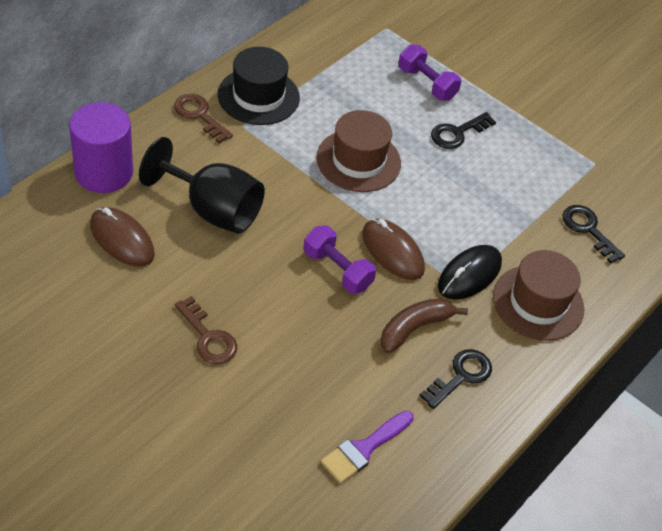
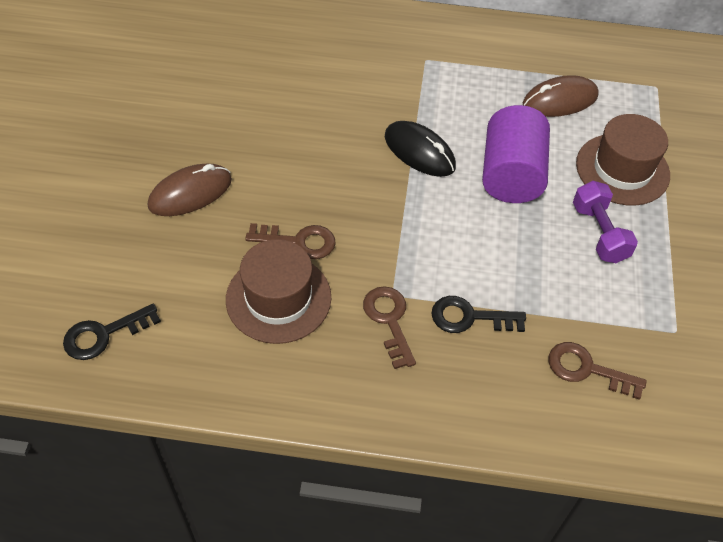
black goblet: [139,137,265,234] = 1 -> none = 0
black hat: [218,47,300,125] = 1 -> none = 0
black key: [419,349,492,409] [431,112,496,149] [563,205,625,263] = 3 -> [63,304,161,360] [431,296,526,333] = 2
brown banana: [381,298,468,354] = 1 -> none = 0
brown key: [174,94,233,143] [175,296,237,364] = 2 -> [245,223,336,259] [363,286,416,369] [548,342,647,400] = 3
purple brush: [321,411,414,483] = 1 -> none = 0
purple dumbbell: [303,225,376,294] [398,44,462,101] = 2 -> [573,181,638,263] = 1

